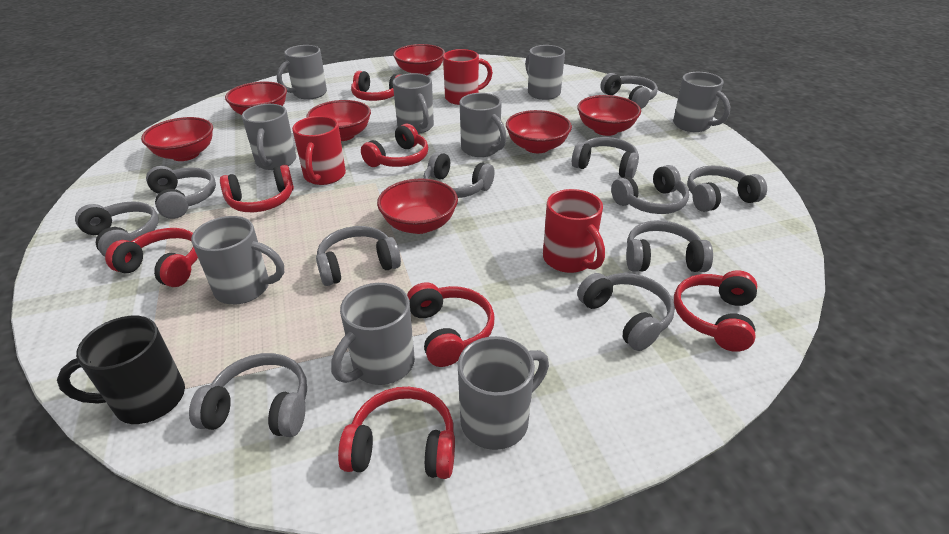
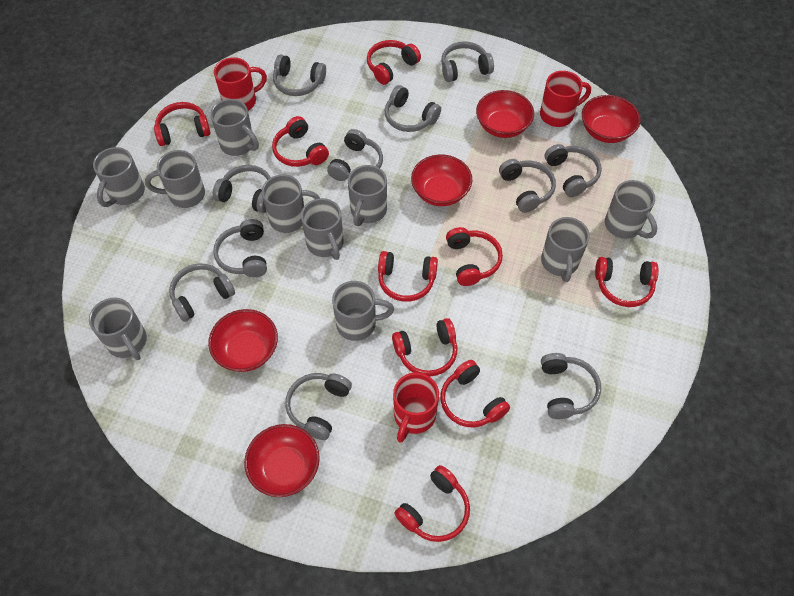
black mug: [57,316,185,424] = 1 -> none = 0
grey mug: [191,216,284,304] [242,104,296,170] [277,45,327,100] [331,283,415,385] [393,73,434,134] [458,336,549,450] [460,93,507,157] [525,45,565,100] [673,72,730,132] = 9 -> [89,298,147,360] [93,147,145,207] [145,150,205,208] [210,99,259,156] [262,174,320,233] [301,198,344,260] [332,281,394,341] [348,165,387,226] [541,217,590,282] [605,180,657,239] = 10
red bowl: [141,117,213,161] [225,81,287,115] [306,100,371,141] [377,179,458,234] [393,44,445,75] [506,110,572,153] [577,95,641,136] = 7 -> [208,309,278,372] [244,424,320,497] [411,155,472,206] [476,90,534,138] [582,95,641,143] = 5
red headphones: [105,228,198,287] [220,165,294,212] [338,387,455,479] [351,71,400,101] [361,123,428,167] [407,282,495,367] [674,270,757,352] = 7 -> [154,102,210,146] [272,116,329,167] [367,40,421,85] [378,251,438,302] [392,318,458,377] [395,465,470,542] [440,360,510,427] [446,227,503,286] [595,257,659,307] = 9

